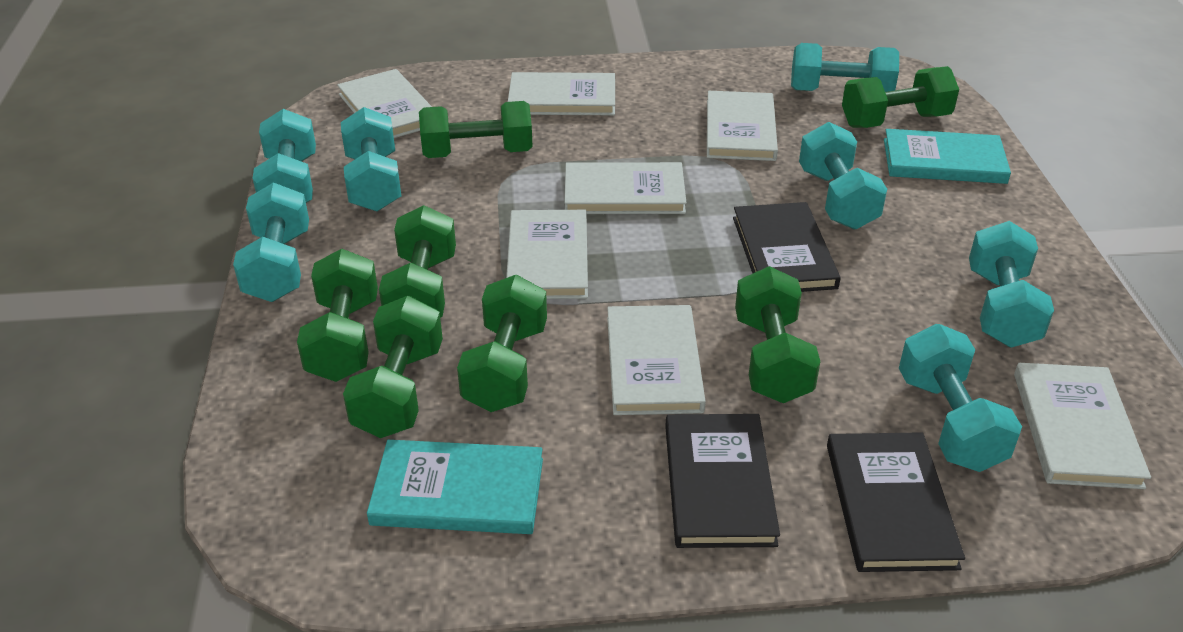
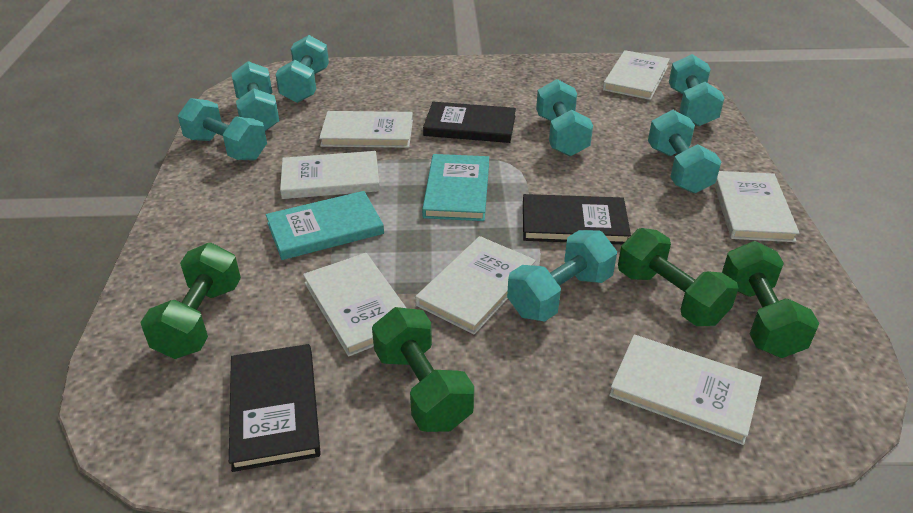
green dumbbell: [297,249,378,382] [343,296,443,438] [379,205,456,318] [419,101,533,158] [457,275,547,412] [735,266,820,403] [842,66,959,128] = 7 -> [140,243,241,359] [372,307,474,432] [618,228,739,326] [722,241,819,358] = 4

